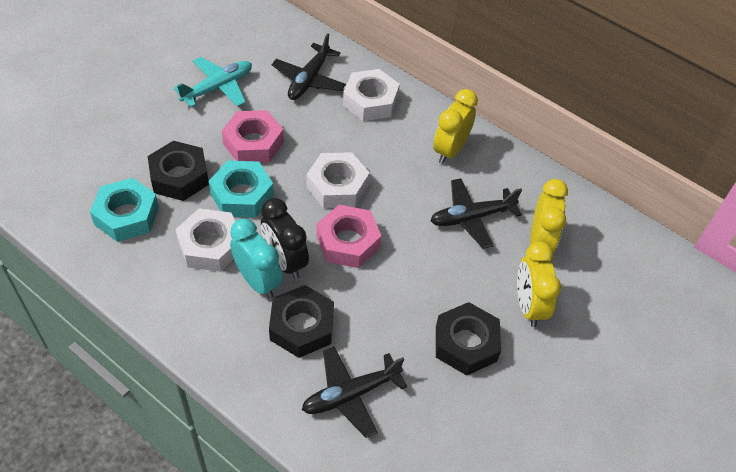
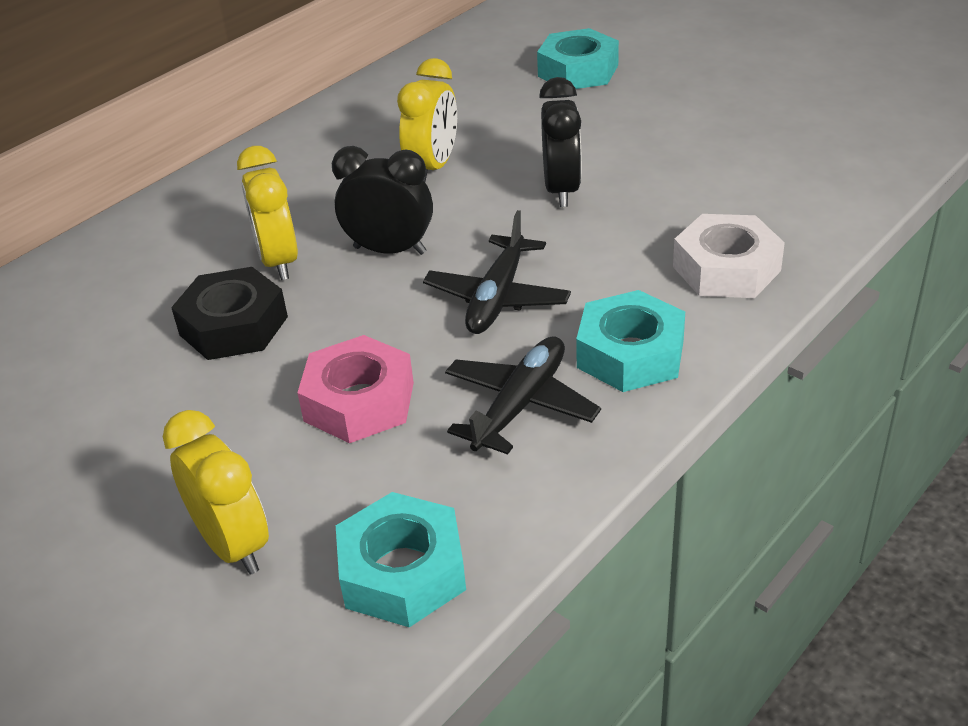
black clock: [261,198,309,279] = 1 -> [332,146,433,255] [539,77,582,207] = 2
black nut: [148,141,209,201] [269,285,334,358] [436,302,501,376] = 3 -> [171,267,288,360] = 1
black plane: [272,33,346,100] [302,347,407,438] [430,178,522,249] = 3 -> [423,210,571,334] [445,336,601,455] = 2
pink nut: [222,110,284,163] [316,205,382,268] = 2 -> [297,335,414,443] = 1
turquoise clock: [230,219,283,299] = 1 -> none = 0
turquoise nut: [90,178,159,242] [209,160,274,218] = 2 -> [336,492,466,627] [537,28,619,89] [576,290,685,392] = 3
turquoise plane: [174,57,252,108] = 1 -> none = 0
white nut: [175,209,235,272] [306,152,370,208] [343,69,400,121] = 3 -> [673,214,785,298] = 1

